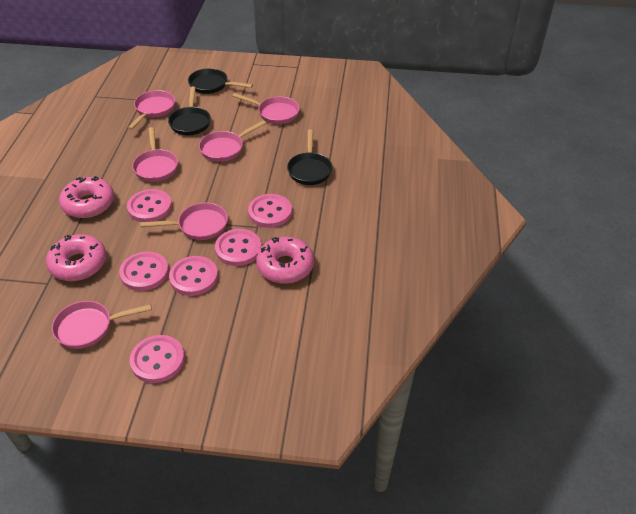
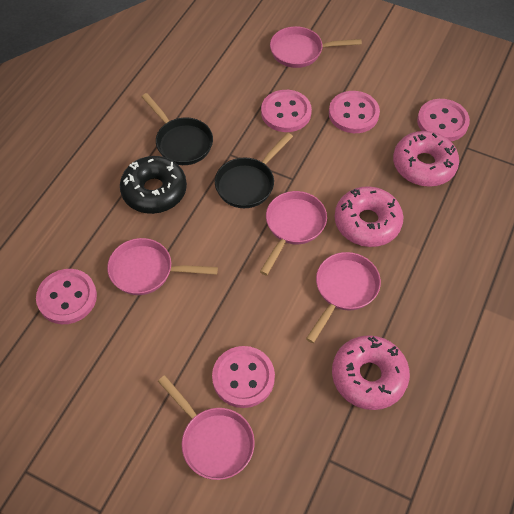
black donut: none = 0 -> [120,156,187,214] = 1
black pan: [168,87,211,135] [188,68,253,94] [287,129,333,185] = 3 -> [142,93,213,165] [215,132,293,208] = 2
pink button: [119,251,169,291] [127,189,172,222] [130,335,185,383] [169,256,218,296] [215,229,261,266] [248,194,292,228] = 6 -> [36,269,97,324] [212,346,275,408] [261,90,312,132] [329,91,380,133] [417,99,470,141] = 5
pink pan: [52,301,152,349] [128,90,175,130] [132,127,178,182] [141,202,228,240] [199,120,266,162] [232,93,300,124] = 6 -> [107,238,218,295] [158,375,255,480] [260,191,327,275] [270,26,362,68] [306,252,381,343] = 5

